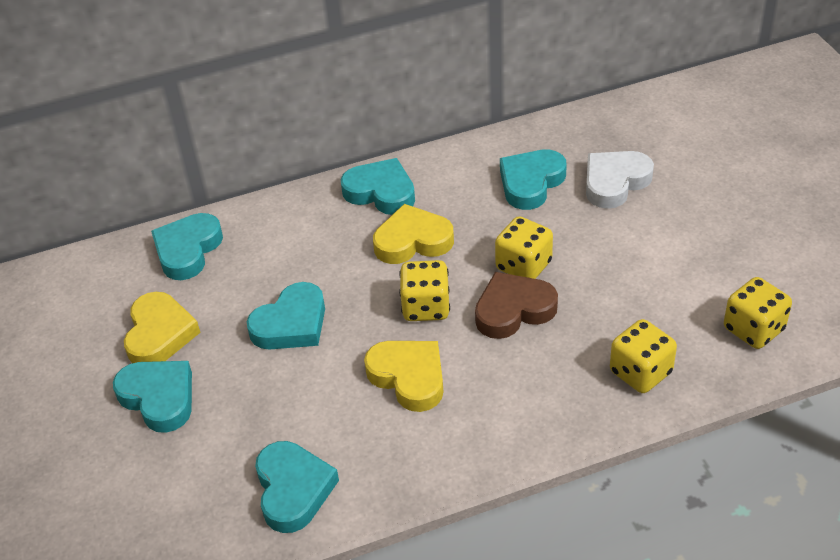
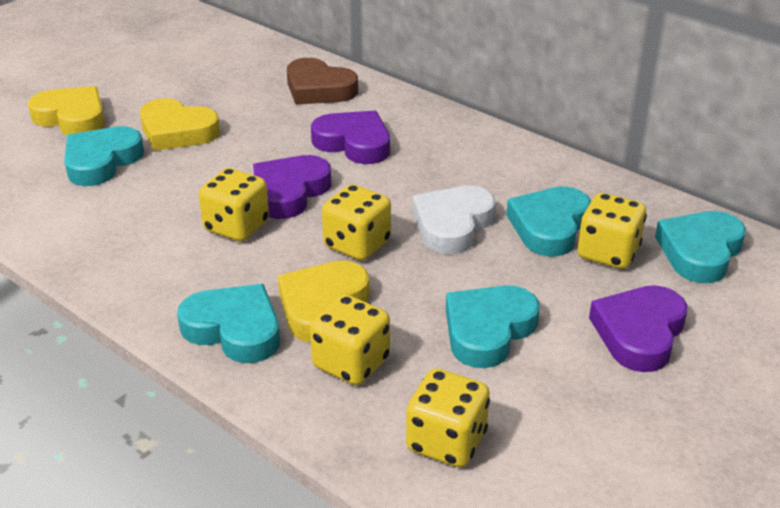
purple heart: none = 0 -> [253,155,331,219] [311,111,390,164] [589,285,687,372] = 3
turquoise heart: [113,361,192,433] [151,213,223,280] [247,282,325,350] [255,441,339,533] [341,158,415,215] [500,149,567,210] = 6 -> [64,126,144,186] [177,284,280,363] [446,285,540,368] [506,186,591,257] [655,211,746,283] = 5
yellow dice: [399,260,450,321] [495,216,553,279] [610,319,677,393] [724,277,792,349] = 4 -> [199,168,269,241] [310,295,390,385] [322,184,391,260] [406,369,490,467] [578,193,647,269] = 5

